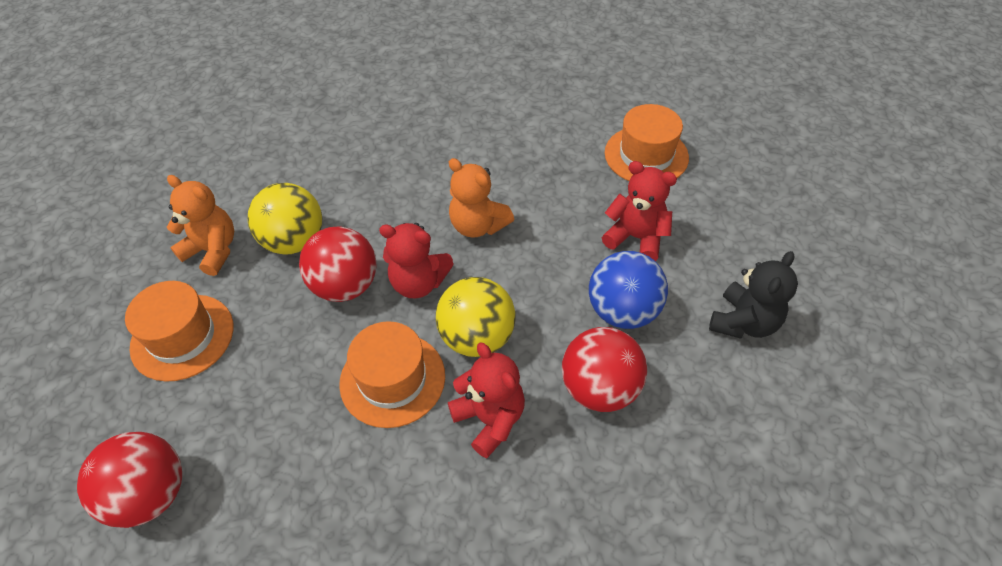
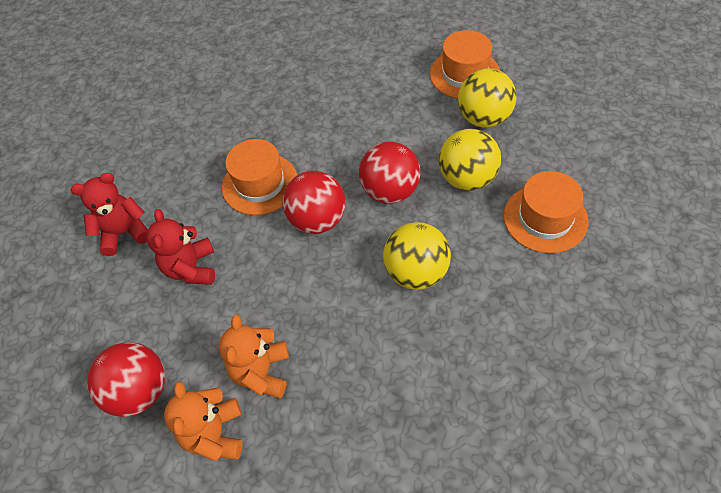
black teddy bear: [709,251,798,339] = 1 -> none = 0
blue ball: [589,251,668,329] = 1 -> none = 0
red teddy bear: [379,223,454,298] [448,342,525,458] [602,161,677,261] = 3 -> [71,173,148,256] [146,209,215,285] = 2
yellow ball: [248,183,322,255] [436,277,516,357] = 2 -> [383,222,451,290] [439,129,501,191] [458,68,516,128] = 3

